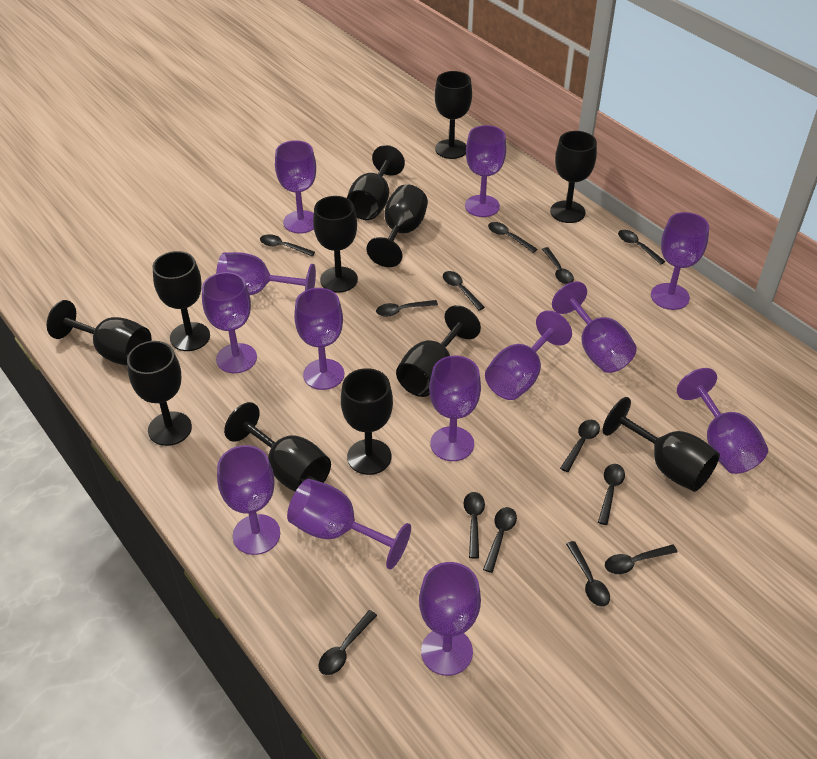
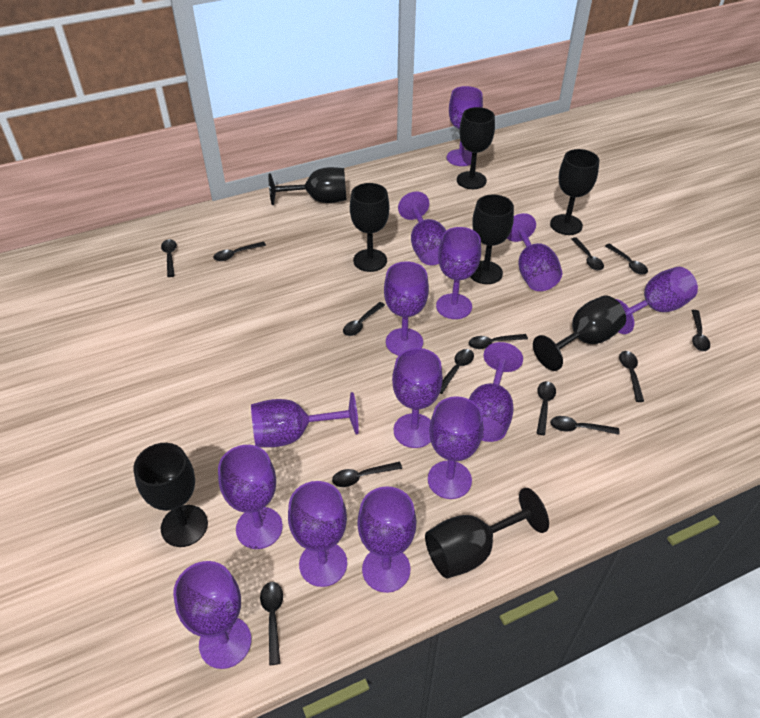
black goblet: [47,300,152,366] [127,341,192,446] [152,251,210,351] [224,402,331,492] [313,196,358,293] [341,368,393,475] [347,145,405,220] [367,184,428,267] [396,305,481,397] [435,71,472,159] [550,131,597,223] [603,397,720,492] = 12 -> [133,443,208,547] [268,167,347,205] [350,183,389,272] [425,488,549,579] [457,107,495,189] [470,194,514,284] [533,295,626,371] [550,149,599,235] = 8
purple goblet: [202,272,257,373] [216,252,316,295] [217,445,280,555] [275,140,316,233] [287,479,411,569] [294,288,345,390] [419,562,481,676] [429,356,481,461] [465,125,506,217] [485,310,572,400] [552,281,637,373] [651,212,709,310] [677,368,768,474] = 13 -> [173,561,251,669] [218,445,283,549] [251,392,359,447] [288,481,347,587] [357,486,417,593] [384,261,429,356] [392,348,443,448] [398,192,446,265] [428,396,483,499] [436,227,481,319] [447,86,483,166] [469,342,523,442] [507,213,562,291] [616,267,698,334] = 14

